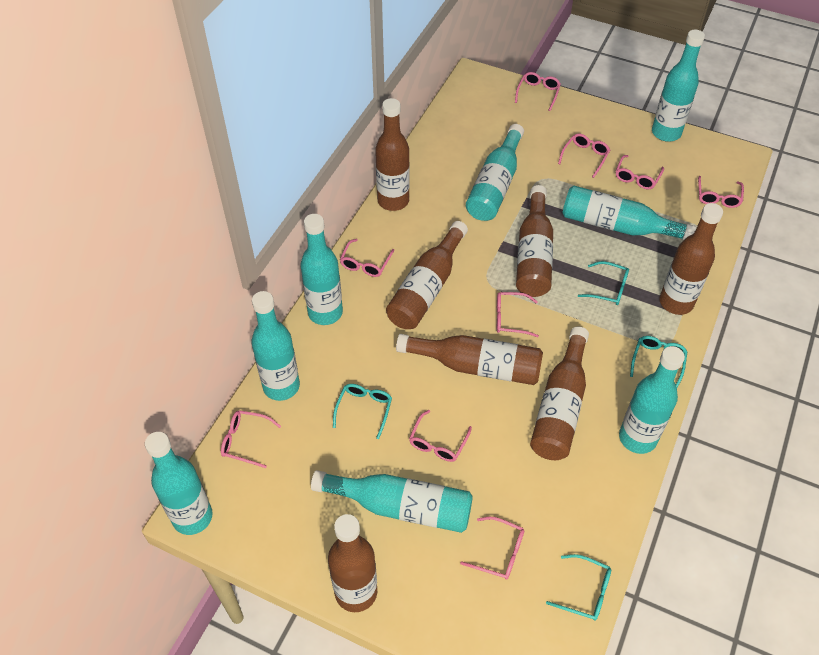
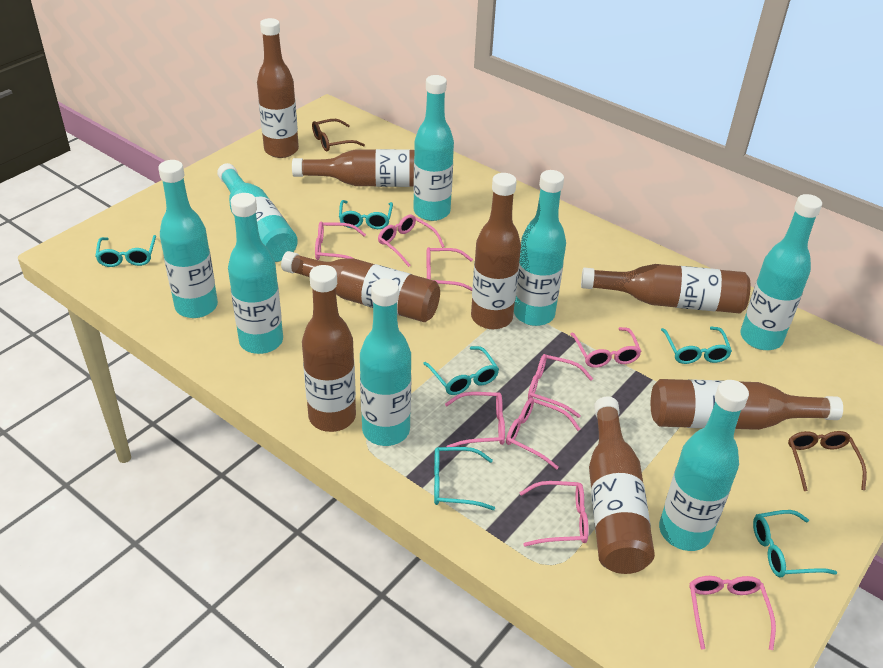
brown bottle: [328,514,377,612] [375,98,410,211] [386,221,468,329] [396,334,543,385] [516,185,553,297] [530,327,589,460] [660,203,723,315] = 7 -> [257,18,299,158] [281,251,440,322] [292,149,414,187] [302,265,356,432] [471,173,521,329] [581,264,750,313] [589,397,655,574] [651,379,843,430] = 8
brown glasses: none = 0 -> [312,119,365,152] [788,431,867,491] = 2
turquoise glasses: [333,384,392,439] [546,554,611,621] [578,261,629,305] [630,336,687,388] = 4 -> [95,235,156,267] [339,200,393,229] [423,346,499,395] [434,447,495,510] [661,327,732,364] [753,510,837,577] = 6

